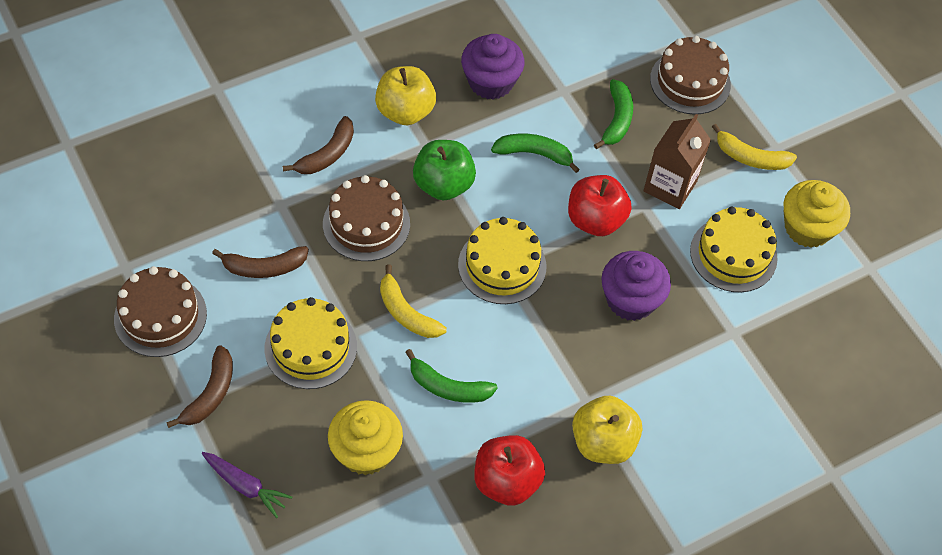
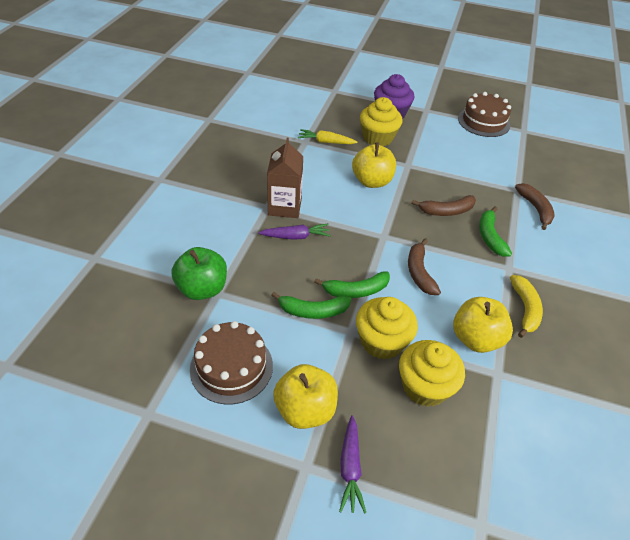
brown cake: [114,266,207,357] [323,175,410,261] [650,36,731,115] = 3 -> [190,321,273,405] [458,92,511,137] = 2
purple carrot: [202,452,292,518] = 1 -> [258,224,331,240] [339,415,366,514] = 2
purple cupcake: [461,34,524,100] [601,251,671,321] = 2 -> [374,74,414,119] = 1
red apple: [474,435,545,506] [568,175,632,236] = 2 -> none = 0
yellow apple: [375,66,436,125] [572,396,642,464] = 2 -> [273,364,338,429] [352,142,396,188] [453,297,513,353] = 3
yellow banana: [380,265,447,338] [712,124,797,170] = 2 -> [510,275,543,338] = 1
yellow cake: [264,297,357,389] [458,217,546,304] [690,207,778,292] = 3 -> none = 0
yellow carrot: none = 0 -> [298,129,357,144] = 1
yellow cupcake: [328,400,403,475] [784,180,850,248] = 2 -> [356,297,418,359] [360,97,402,146] [399,340,465,407] = 3

